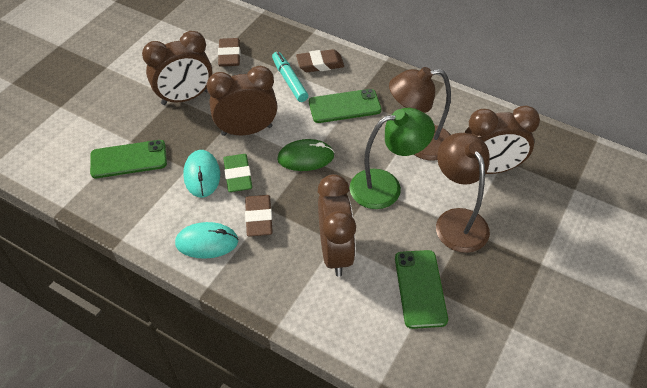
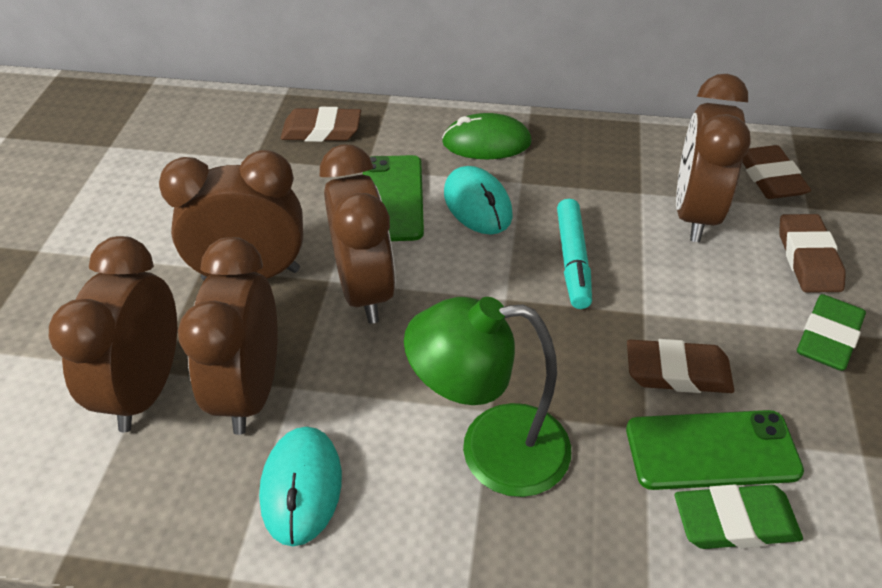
brown clock: [142,31,212,105] [207,66,278,136] [318,174,356,277] [464,106,540,174] = 4 -> [49,236,177,432] [159,150,303,281] [178,237,278,435] [320,144,396,324] [676,74,751,242] = 5
brown eraser: [218,38,240,67] [245,195,273,237] [296,49,344,72] = 3 -> [281,107,361,142] [627,339,734,393] [742,145,811,199] [779,214,846,293] = 4
brown lamp: [389,67,451,160] [436,133,490,253] = 2 -> none = 0
green eraser: [223,154,252,192] = 1 -> [675,484,803,549] [797,294,866,371] = 2
green phone: [90,140,167,178] [309,89,382,123] [395,250,448,329] = 3 -> [363,155,424,241] [626,410,804,490] = 2

